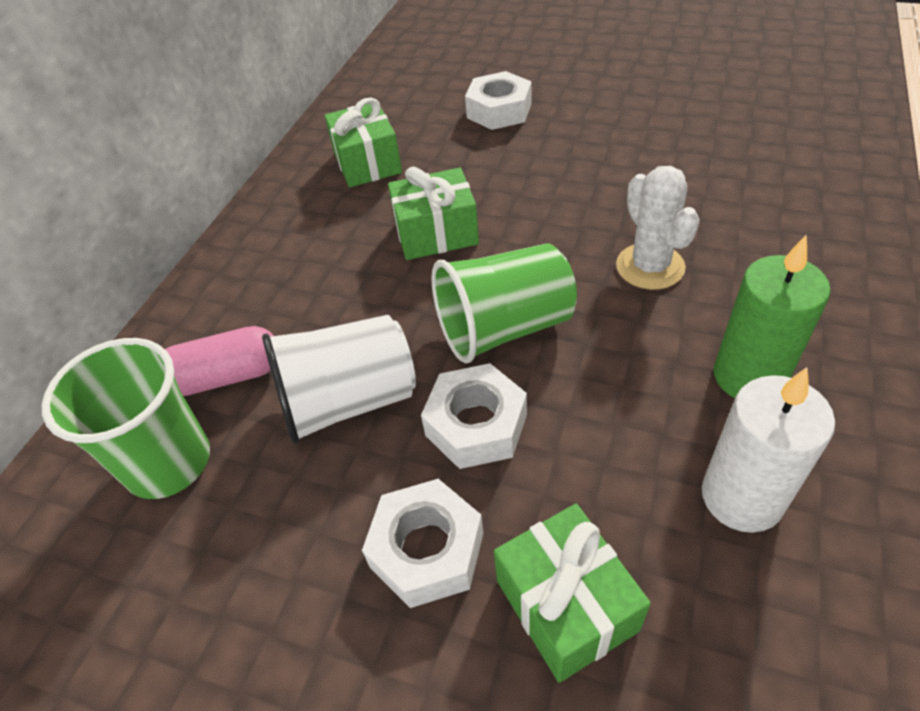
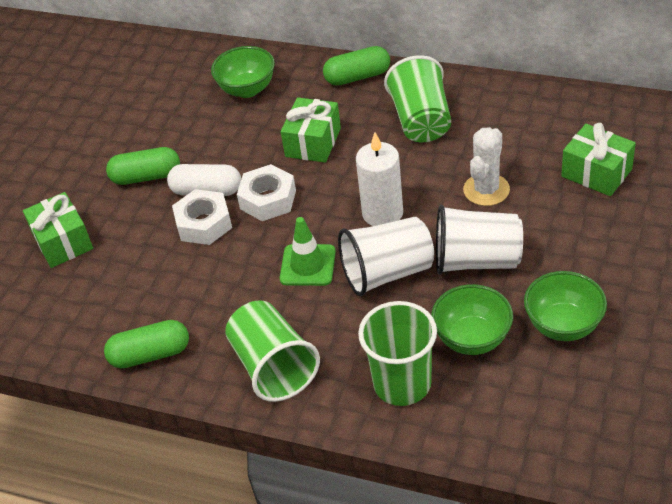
green bowl: none = 0 -> [211,46,275,98] [431,284,513,355] [524,271,607,341] = 3
green candle: [714,235,831,398] = 1 -> none = 0
green capsule: none = 0 -> [104,320,189,368] [106,147,180,185] [323,46,390,86] = 3
green cup: [42,338,210,499] [431,244,577,363] = 2 -> [225,300,320,402] [358,301,437,406] [384,55,451,142] = 3
green traffic cone: none = 0 -> [280,217,336,286] = 1
pink capsule: [165,326,274,396] = 1 -> none = 0
white capsule: none = 0 -> [167,164,241,196] = 1
white cup: [262,315,416,444] = 1 -> [338,217,434,296] [436,205,523,274] = 2
white nut: [362,479,483,608] [421,363,527,469] [465,71,532,130] = 3 -> [172,189,232,245] [237,164,296,221] = 2

